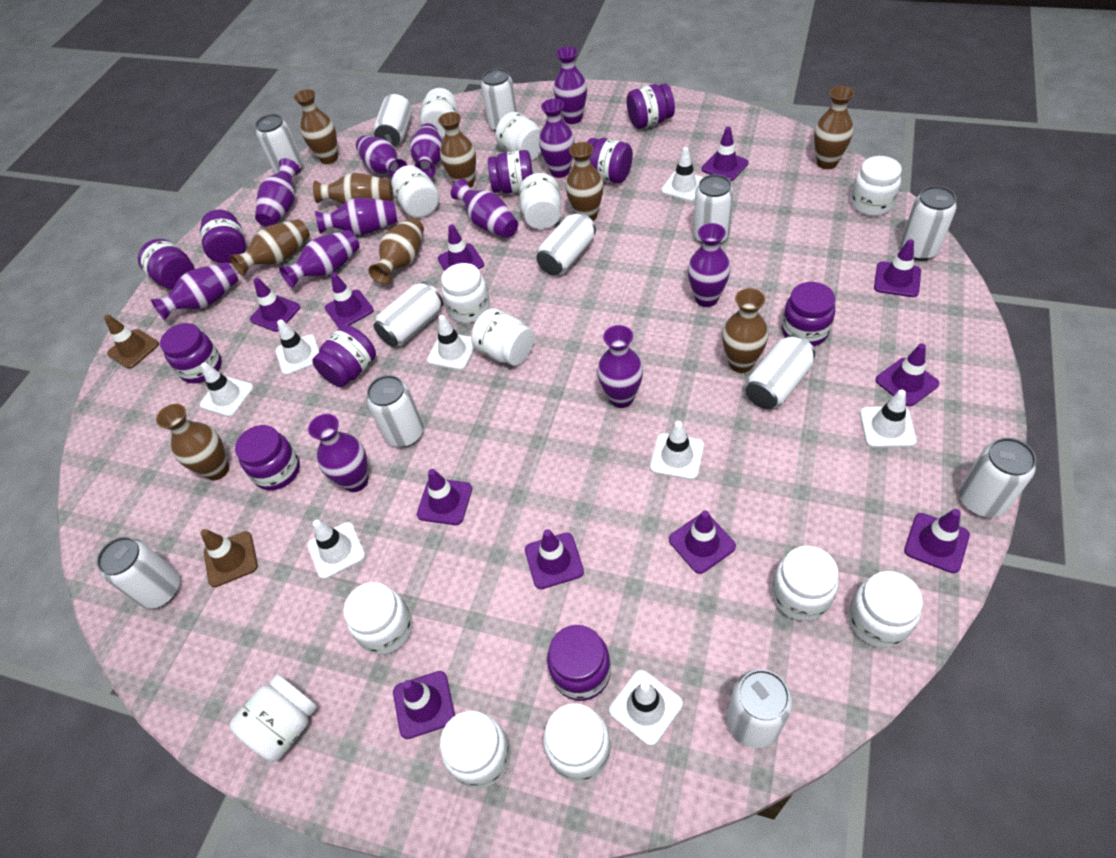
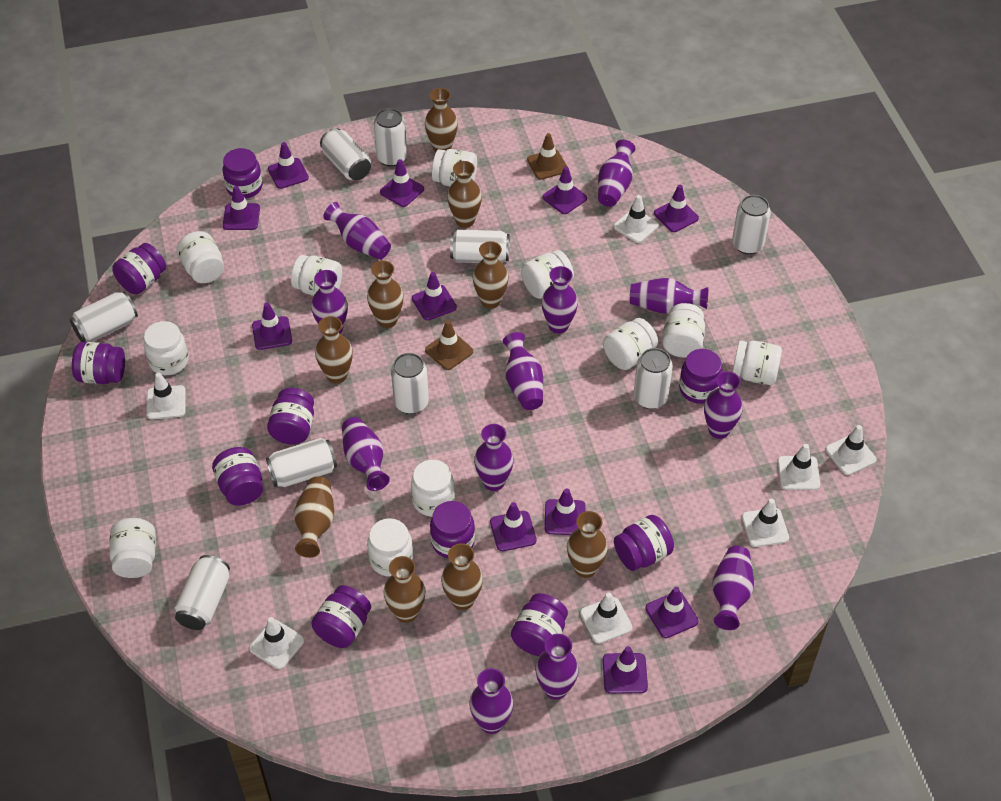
white can: [97,537,180,609] [255,114,303,175] [367,375,424,447] [373,94,412,147] [374,281,444,347] [481,68,517,132] [536,212,596,276] [693,174,734,244] [727,669,793,748] [745,335,815,409] [901,186,957,261] [959,438,1036,518] = 12 -> [70,291,138,342] [174,555,230,630] [266,438,337,487] [320,128,371,181] [374,108,407,167] [391,353,429,414] [450,229,510,263] [634,348,673,409] [732,195,771,254] = 9
white jar: [230,674,318,762] [343,582,412,655] [391,165,440,218] [420,88,458,138] [440,711,511,789] [441,263,490,323] [471,308,534,366] [495,112,542,160] [519,173,561,229] [543,703,611,782] [772,546,839,621] [848,571,923,648] [851,156,902,216] = 13 -> [109,518,156,578] [144,321,189,375] [177,231,224,283] [291,255,342,296] [367,518,413,577] [411,460,455,517] [432,149,477,186] [521,250,574,299] [603,318,658,370] [662,303,705,358] [733,340,782,385] = 11
white traffic cone: [199,362,254,417] [275,320,319,375] [307,520,366,579] [427,315,475,370] [609,670,683,746] [650,421,704,480] [661,147,703,202] [860,390,917,448] = 8 -> [146,372,186,420] [249,617,305,669] [580,592,632,644] [614,195,659,243] [742,499,789,547] [778,444,820,490] [826,425,877,475] = 7

